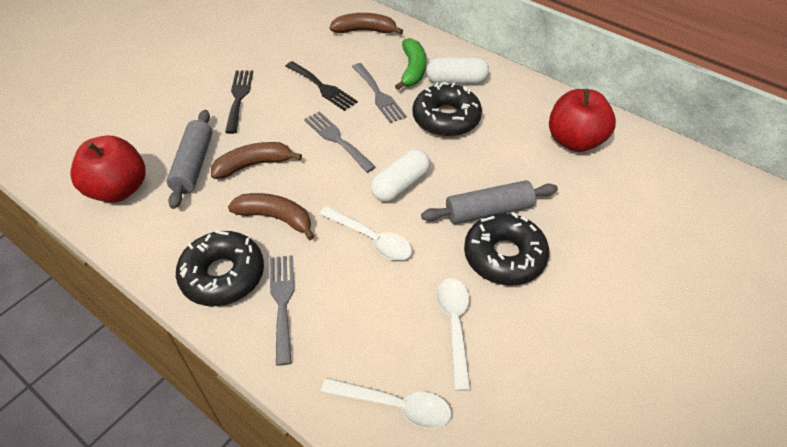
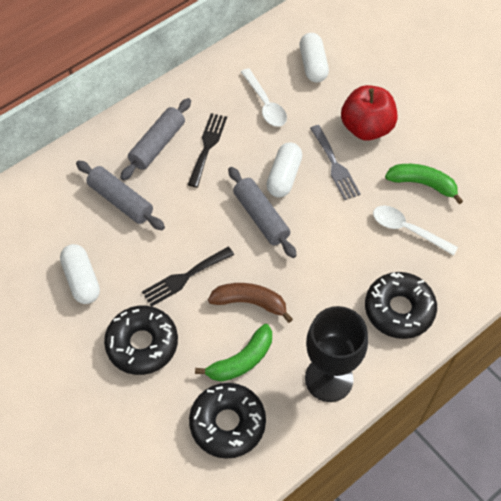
black goblet: none = 0 -> [305,306,368,402] = 1
brown banana: [211,142,302,179] [228,193,315,240] [330,13,403,35] = 3 -> [208,283,293,323] = 1
green banana: [395,38,426,90] = 1 -> [195,324,272,382] [385,164,463,204] = 2
grey fork: [270,255,294,366] [304,111,376,173] [352,63,407,123] = 3 -> [310,125,361,200] = 1
grey rolling pin: [167,110,212,209] [421,180,558,224] = 2 -> [76,161,165,230] [120,98,191,180] [228,167,297,258] = 3
red apple: [70,136,146,203] [549,89,616,152] = 2 -> [341,85,397,141] = 1
white capsule: [371,149,430,202] [426,58,489,84] = 2 -> [60,244,100,304] [266,142,302,197] [300,33,329,82] = 3
white spoon: [319,206,412,260] [321,378,451,429] [436,278,471,391] = 3 -> [241,68,287,127] [373,206,458,256] = 2

